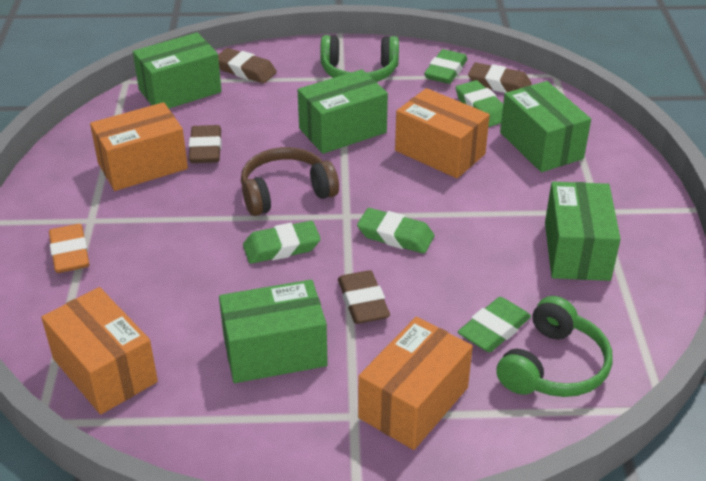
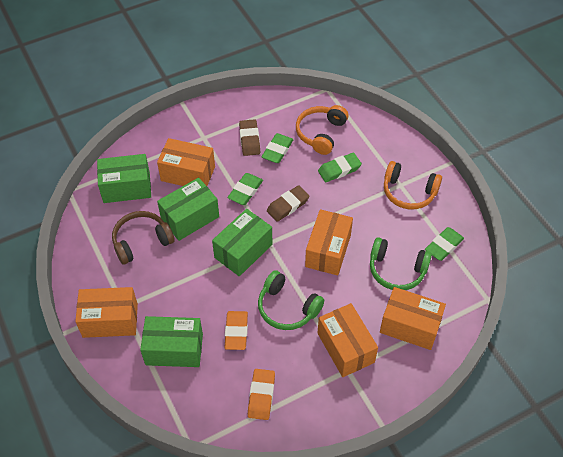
brown eraser: [189,125,222,163] [218,48,277,83] [338,270,390,324] [468,63,532,93] = 4 -> [239,119,260,156] [267,185,309,222] = 2
green box: [133,32,222,108] [219,280,328,383] [298,69,388,154] [500,81,591,172] [545,182,621,281] = 5 -> [97,154,151,203] [140,316,203,367] [157,177,219,241] [212,209,272,276] = 4
green eraser: [243,221,321,264] [357,208,434,254] [424,49,467,84] [456,80,503,127] [458,297,531,352] = 5 -> [227,173,263,205] [261,133,294,163] [318,153,362,182] [425,227,464,261] = 4
orange box: [41,287,158,415] [90,102,188,191] [358,317,473,450] [395,88,490,178] = 4 -> [75,287,138,338] [157,138,215,186] [305,209,353,276] [318,303,378,377] [380,287,446,350] = 5
orange eraser: [49,224,90,273] = 1 -> [225,311,248,350] [248,369,275,420] = 2
orange headphones: none = 0 -> [296,105,349,155] [384,161,442,209] = 2

